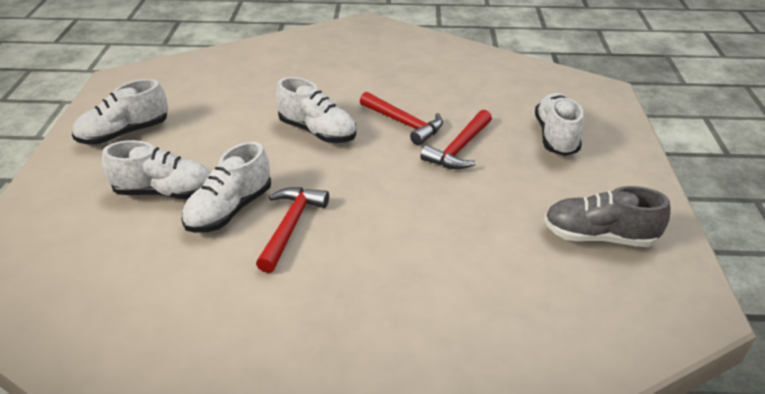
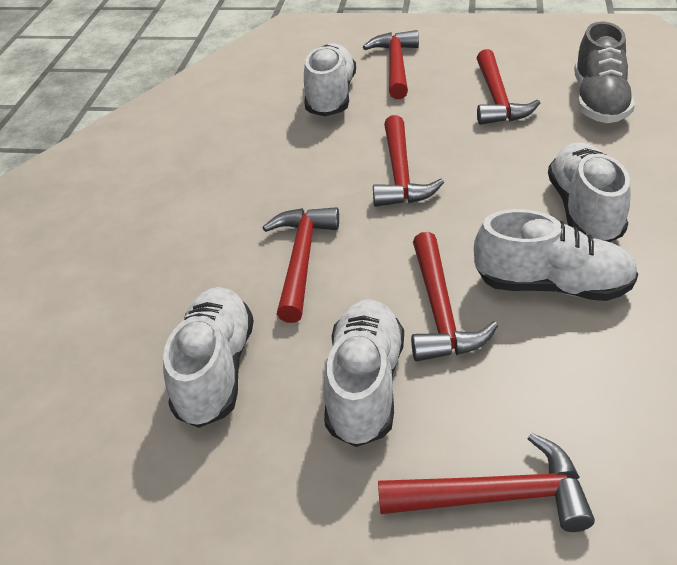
red hammer: [256,187,329,273] [360,92,443,145] [420,110,492,169] = 3 -> [262,207,339,323] [363,30,419,99] [373,115,444,207] [378,433,595,532] [411,232,498,361] [477,49,540,125] = 6

